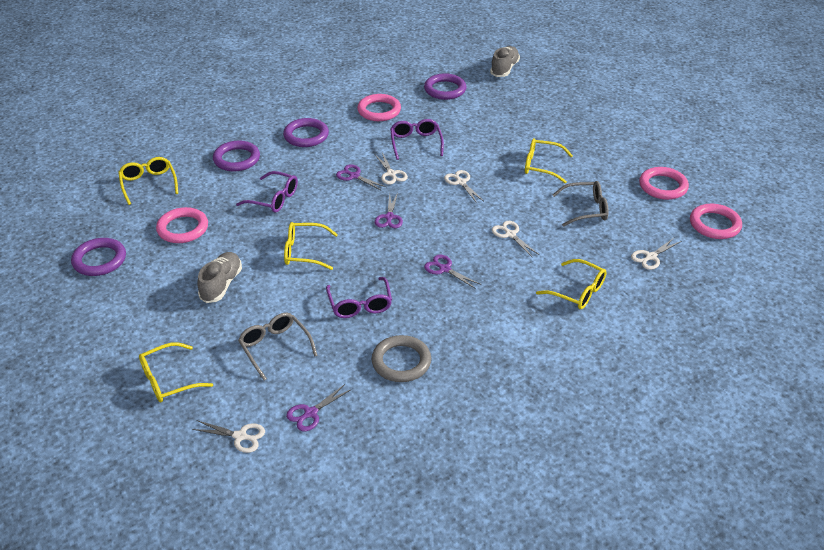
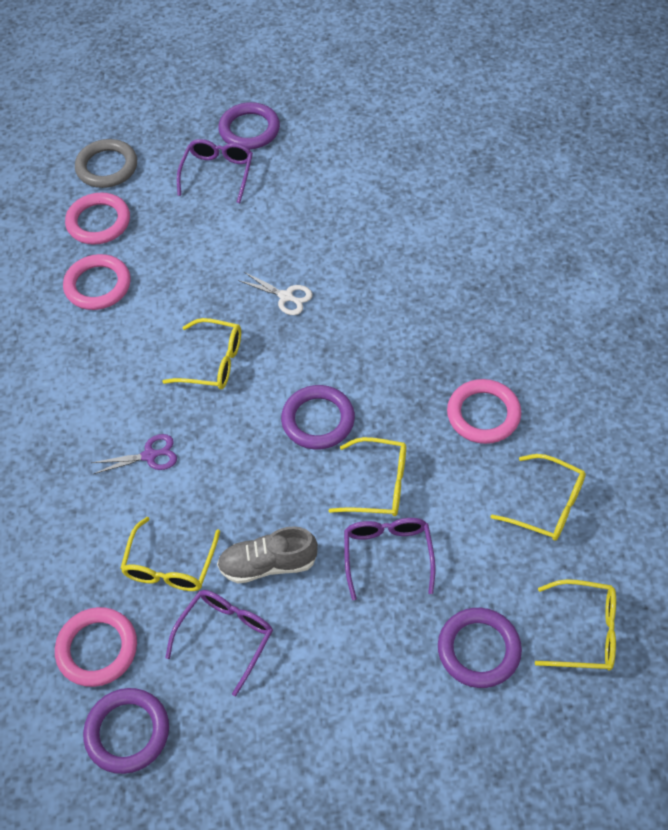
grey glasses: [238,313,318,380] [553,181,609,227] = 2 -> none = 0
grey shoe: [197,252,242,303] [490,46,520,77] = 2 -> [217,526,318,583] = 1
purple scissors: [286,384,352,431] [336,164,386,190] [375,193,403,228] [424,255,481,289] = 4 -> [91,434,177,474] = 1
white scissors: [192,420,265,453] [375,153,408,185] [444,170,484,203] [492,221,539,257] [631,238,681,270] = 5 -> [238,272,313,315] = 1

